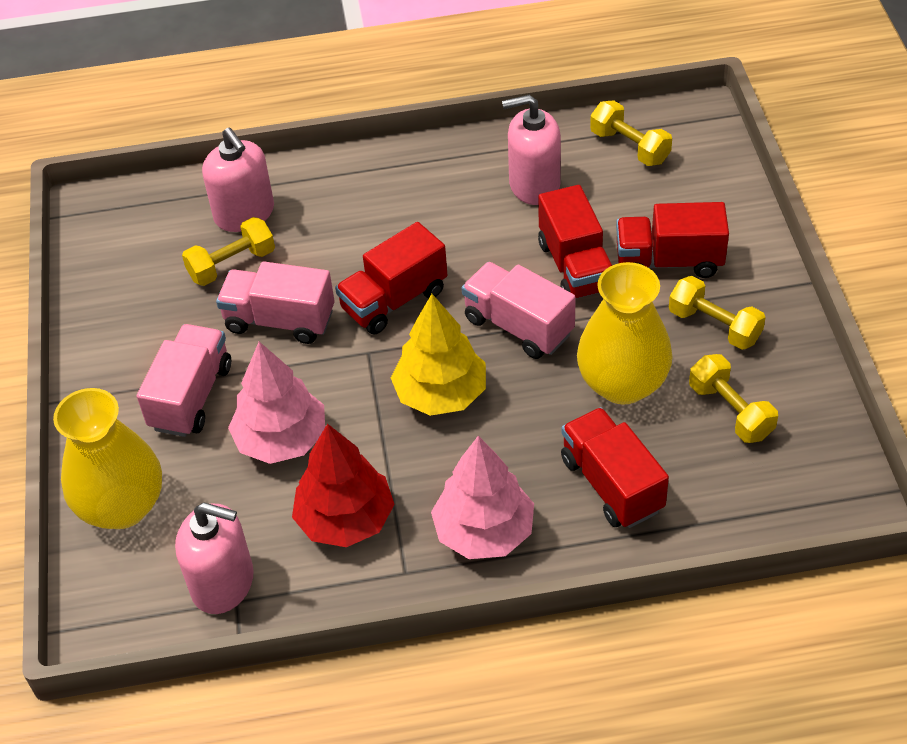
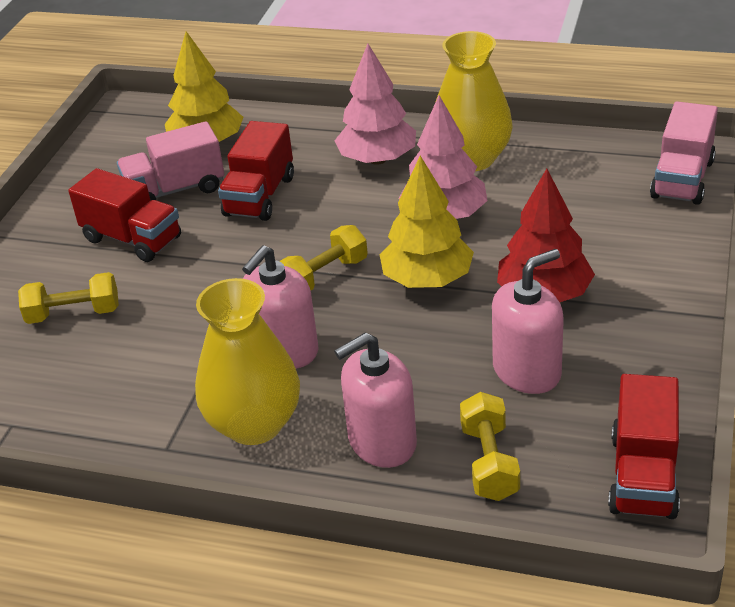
pink truck: [137,324,231,437] [216,261,335,344] [462,262,576,359] = 3 -> [117,121,224,200] [650,101,718,205] = 2
red truck: [335,222,447,335] [538,185,612,298] [561,407,669,528] [616,202,729,278] = 4 -> [68,168,181,262] [218,121,294,221] [608,374,680,519] = 3
yellow dumbbell: [182,217,275,286] [590,100,672,166] [669,276,766,350] [689,354,778,443] = 4 -> [18,272,119,324] [280,225,368,290] [460,392,520,501] = 3
yellow tree: [391,294,486,416] = 1 -> [165,31,244,142] [379,156,474,288] = 2

